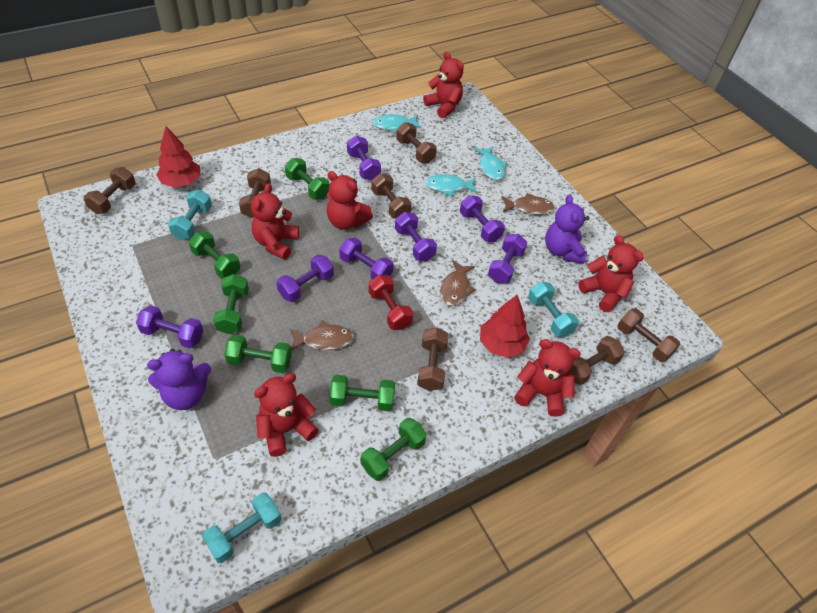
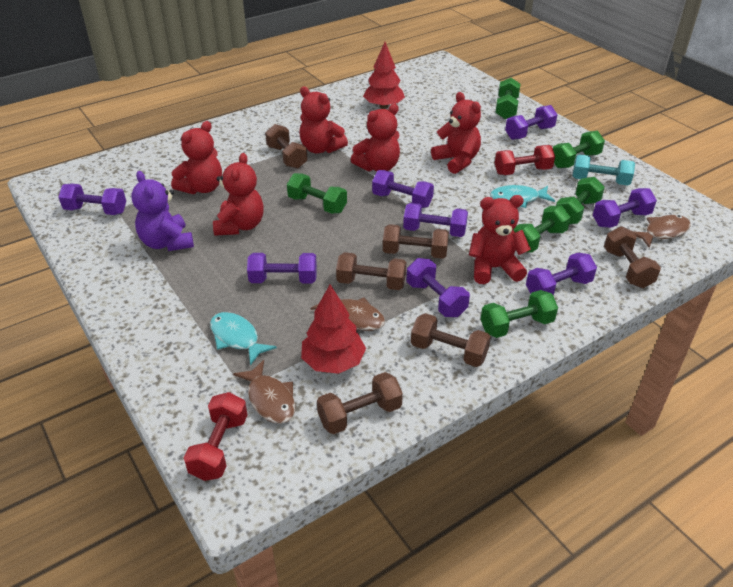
brown dumbbell: [84,167,136,214] [239,168,271,218] [371,173,412,219] [396,122,437,163] [417,327,448,391] [568,336,625,385] [618,309,680,362] = 7 -> [265,124,308,169] [317,372,403,434] [336,252,407,290] [383,224,449,259] [411,313,491,367] [604,226,661,288] = 6
purple dumbbell: [136,305,203,349] [276,255,334,302] [339,237,393,279] [347,136,381,180] [395,212,437,261] [460,195,505,242] [488,234,527,283] = 7 -> [59,184,126,215] [247,253,317,284] [372,170,434,208] [403,203,468,237] [407,258,470,317] [505,105,557,140] [526,253,597,295] [593,188,657,228] = 8
purple teddy bear: [147,349,211,410] [545,194,589,264] = 2 -> [131,171,194,251] = 1
red dumbbell: [369,275,414,330] = 1 -> [184,392,248,481] [495,145,555,175] = 2
turquoise dumbbell: [168,189,212,240] [202,492,281,563] [528,282,579,337] = 3 -> [573,154,635,185] = 1
turquoise fish: [373,114,421,133] [425,174,477,197] [474,146,507,180] = 3 -> [210,312,277,366] [490,185,555,208] = 2

